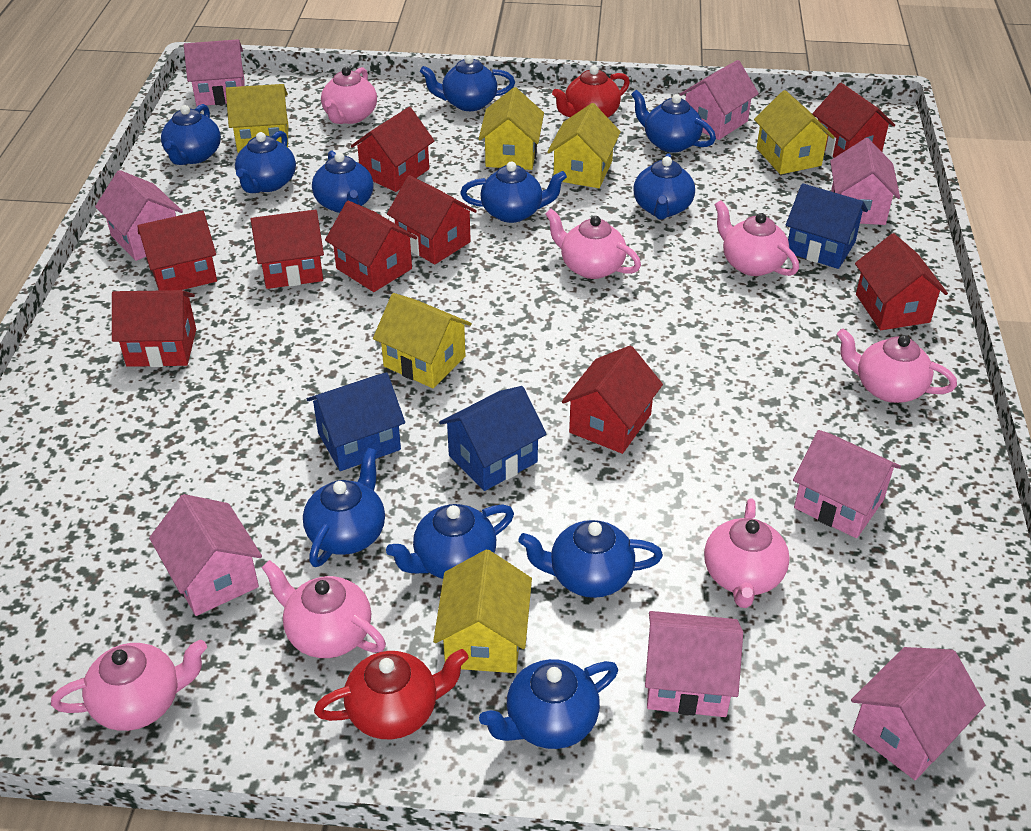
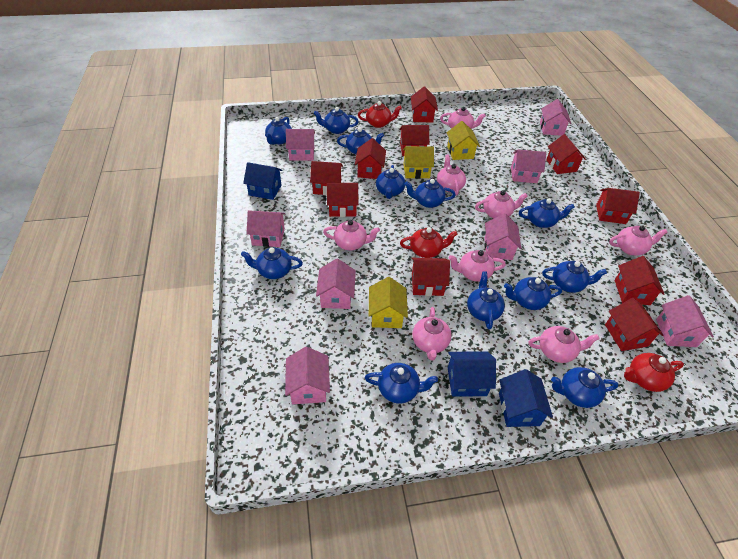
blue teapot: [161,104,221,165] [235,131,296,193] [303,448,385,567] [312,150,374,213] [386,504,514,579] [420,55,515,111] [460,161,567,223] [479,659,618,749] [518,520,663,598] [631,90,716,153] [633,153,695,220] = 11 -> [241,247,303,279] [265,117,292,145] [314,107,359,134] [337,128,384,154] [365,363,438,404] [376,165,405,199] [404,179,456,208] [467,271,505,329] [504,277,562,310] [519,199,575,228] [542,261,607,293] [551,367,618,408] = 12
pink teapot: [51,640,207,731] [262,560,386,658] [321,67,377,124] [545,209,641,279] [704,498,790,608] [714,200,799,276] [837,329,957,403] = 7 -> [323,220,380,250] [412,307,452,360] [437,155,466,195] [440,107,486,129] [449,250,506,282] [475,190,528,219] [529,326,600,363] [609,226,668,255] = 8
red house: [112,290,196,367] [138,210,217,291] [251,210,324,289] [325,201,417,292] [351,107,435,192] [387,175,477,265] [562,346,663,454] [812,83,895,158] [855,233,948,330] = 9 -> [310,161,343,195] [327,183,359,217] [355,138,386,179] [400,125,429,156] [411,87,438,123] [411,258,450,296] [546,134,586,174] [596,188,640,224] [605,298,663,351] [615,256,664,305] = 10
red teapot: [314,649,468,739] [552,66,630,117] = 2 -> [358,101,402,128] [400,227,458,258] [624,353,684,392] = 3
yellow house: [226,84,288,153] [373,293,472,388] [433,550,532,673] [479,87,544,170] [547,103,621,188] [754,90,835,174] = 6 -> [369,277,408,328] [403,146,434,179] [447,121,480,160] = 3

